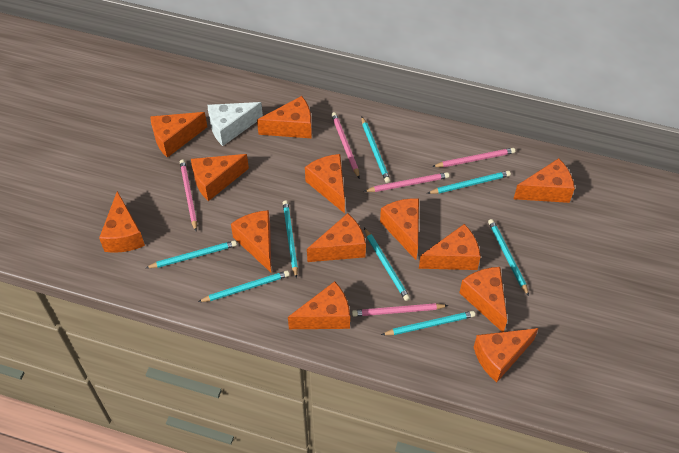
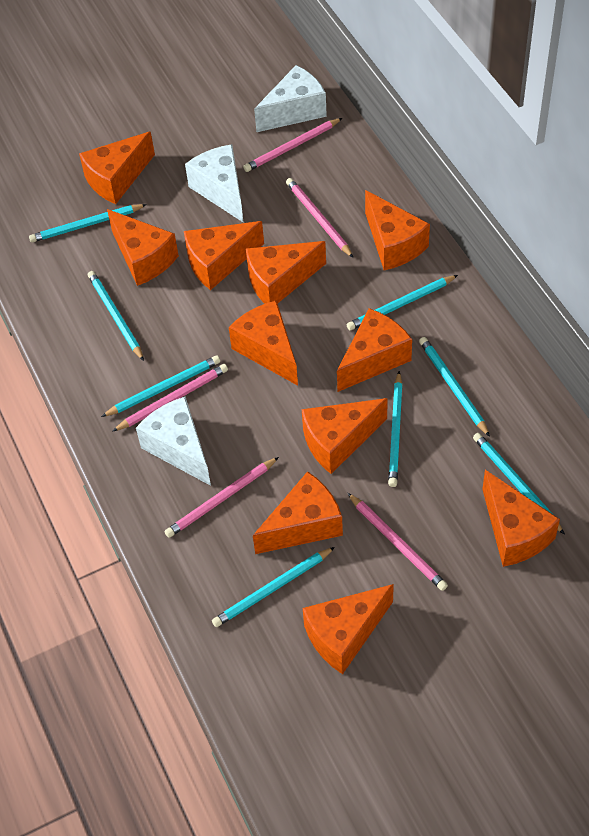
orange cheese: [99,191,145,253] [150,112,207,158] [191,154,249,201] [231,210,271,272] [257,96,312,138] [288,281,350,329] [305,154,345,213] [307,213,366,262] [380,198,419,260] [419,224,481,270] [459,267,507,332] [474,328,539,382] [514,158,575,203] = 13 -> [79,132,155,204] [107,209,179,286] [184,221,264,290] [229,300,298,386] [246,241,326,304] [253,471,343,554] [302,398,388,474] [303,584,394,674] [337,308,412,392] [365,190,430,270] [482,470,560,567] = 11
white cheese: [208,102,263,146] = 1 -> [136,397,211,486] [185,144,244,223] [254,65,327,132] = 3

